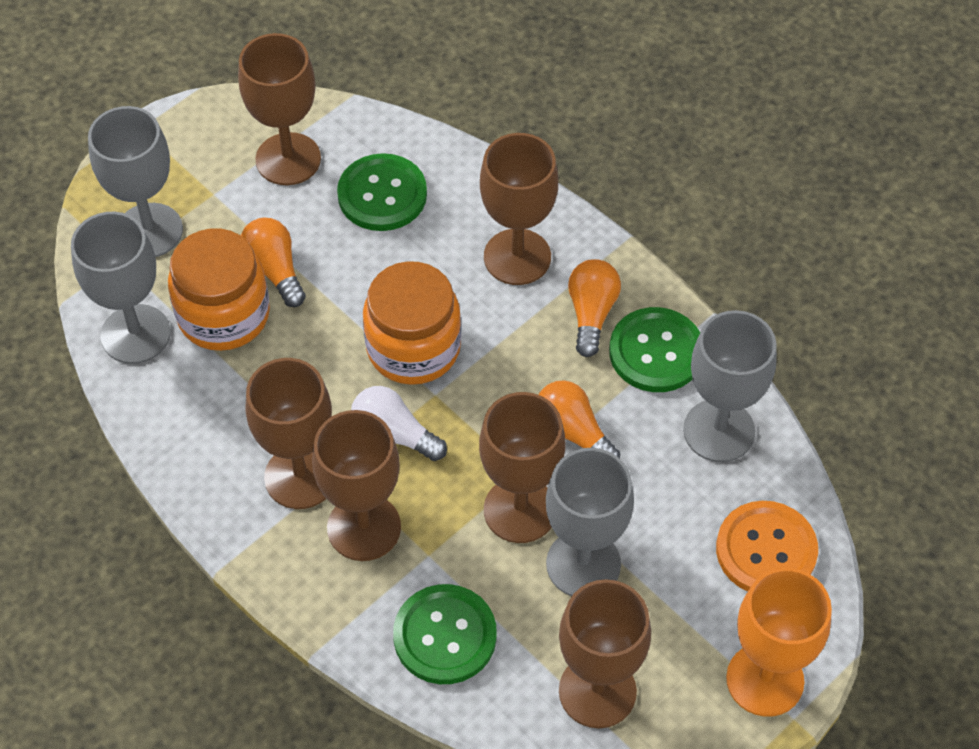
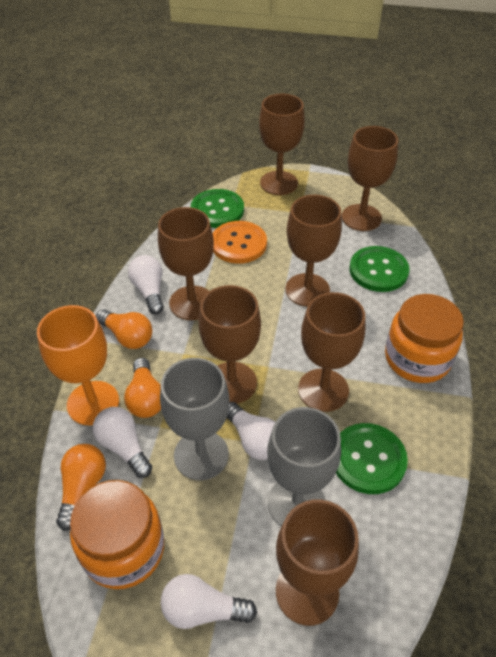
brown goblet: [238,33,321,185] [245,358,332,509] [312,410,401,561] [479,392,566,543] [480,133,559,285] [559,579,651,728] = 6 -> [158,207,214,320] [199,285,261,404] [259,94,305,195] [276,500,359,626] [285,195,342,307] [298,292,365,412] [342,126,398,231] = 7
grey goblet: [71,212,171,364] [88,106,183,257] [546,448,634,596] [683,310,777,462] = 4 -> [160,358,229,480] [267,407,341,527] = 2
white light bulb: [351,386,447,461] = 1 -> [93,407,152,478] [128,255,164,314] [161,574,257,629] [227,402,275,460] = 4

